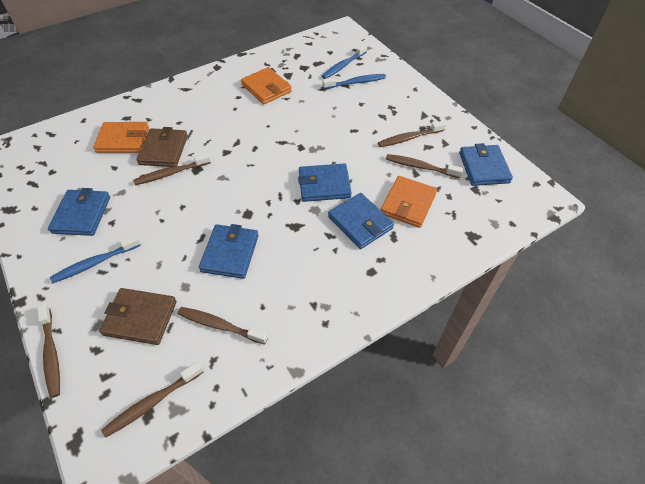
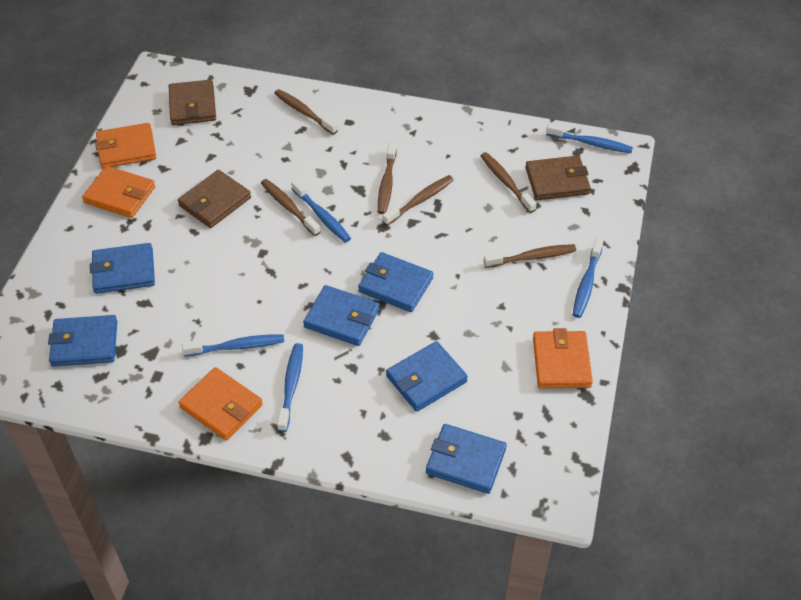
blue toothbrush: [50,235,141,283] [322,44,367,79] [323,74,386,89] = 3 -> [182,334,284,356] [277,343,303,432] [291,179,351,243] [546,123,633,153] [573,239,603,318] = 5
blue wallet: [48,188,110,236] [199,224,259,279] [298,163,352,202] [328,193,394,249] [459,143,513,186] = 5 -> [48,315,117,367] [90,243,155,294] [303,285,380,346] [358,252,433,312] [386,341,468,412] [426,424,507,494] = 6
brown wallet: [99,288,177,345] [136,127,188,167] = 2 -> [169,80,216,125] [178,170,251,228] [525,156,591,200] = 3
orange wallet: [93,122,149,153] [241,67,292,104] [381,176,437,228] = 3 -> [82,166,155,218] [95,123,156,168] [178,367,263,440] [533,328,593,388] = 4

